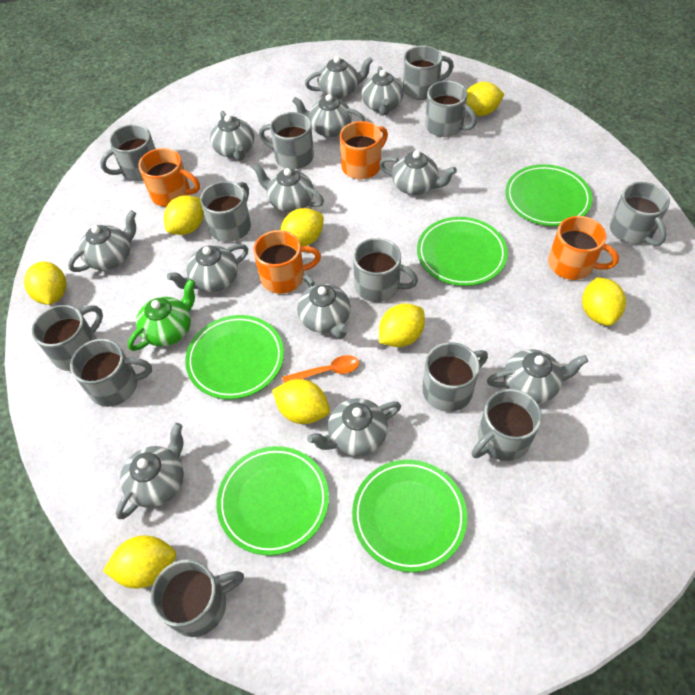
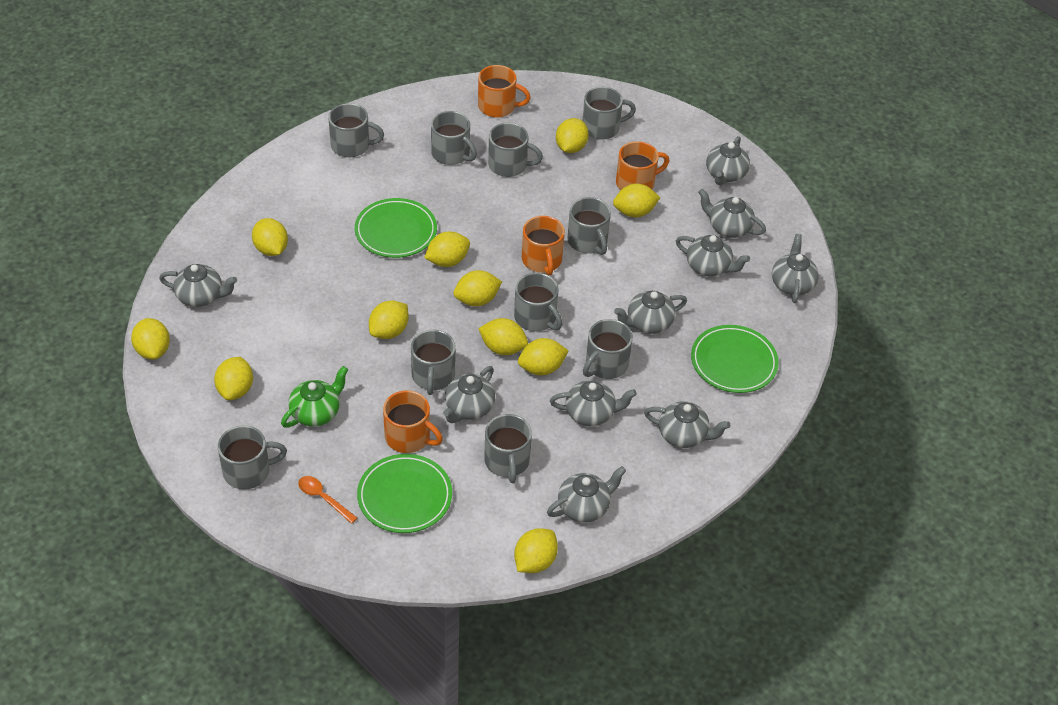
green plate: [185,315,284,399] [217,446,329,555] [352,460,467,572] [417,217,508,286] [505,164,593,226] = 5 -> [355,198,437,258] [357,454,452,533] [691,325,779,393] = 3
grey mug: [32,305,103,371] [70,339,152,407] [100,124,156,182] [151,559,244,637] [200,181,251,242] [259,112,314,169] [353,238,418,302] [403,46,454,100] [422,342,488,412] [425,81,477,137] [472,389,542,461] [610,182,670,246] = 12 -> [218,425,287,490] [328,103,384,157] [411,330,456,395] [431,111,477,165] [484,414,532,483] [488,123,543,177] [514,273,562,332] [567,197,611,255] [582,87,636,140] [583,319,633,379] = 10
grey teapot: [68,210,136,272] [116,423,184,519] [167,244,248,292] [210,111,254,161] [252,163,324,212] [292,94,365,137] [297,274,351,338] [305,56,373,99] [307,398,401,456] [361,66,403,115] [379,151,457,195] [487,349,588,404] = 12 -> [159,264,237,307] [443,366,495,423] [547,466,626,522] [550,380,637,426] [614,291,687,334] [644,401,730,448] [676,235,750,276] [698,189,766,238] [706,136,750,185] [772,234,819,303] = 10
yellow lemon: [24,262,66,305] [103,536,176,589] [164,195,204,235] [272,379,330,424] [280,208,324,246] [379,304,425,347] [466,82,504,116] [582,277,626,326] = 8 -> [131,318,170,360] [214,357,253,400] [252,218,288,256] [369,301,409,339] [424,232,470,267] [453,270,502,306] [478,318,528,355] [514,528,558,573] [518,338,569,375] [556,118,589,153] [613,184,661,217] = 11

